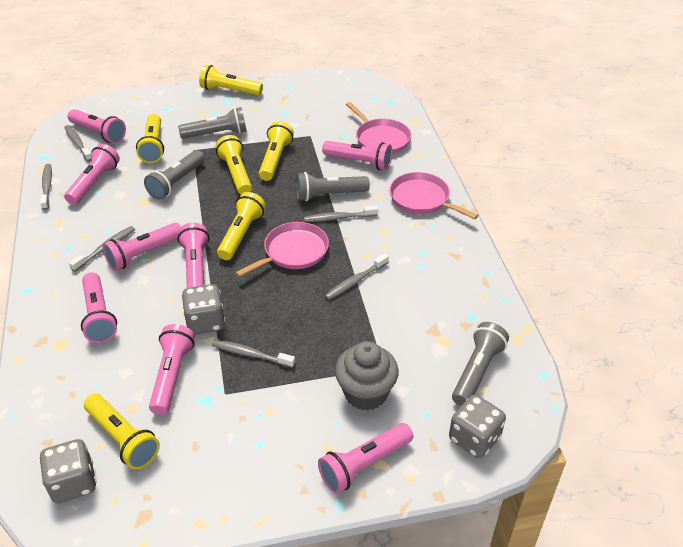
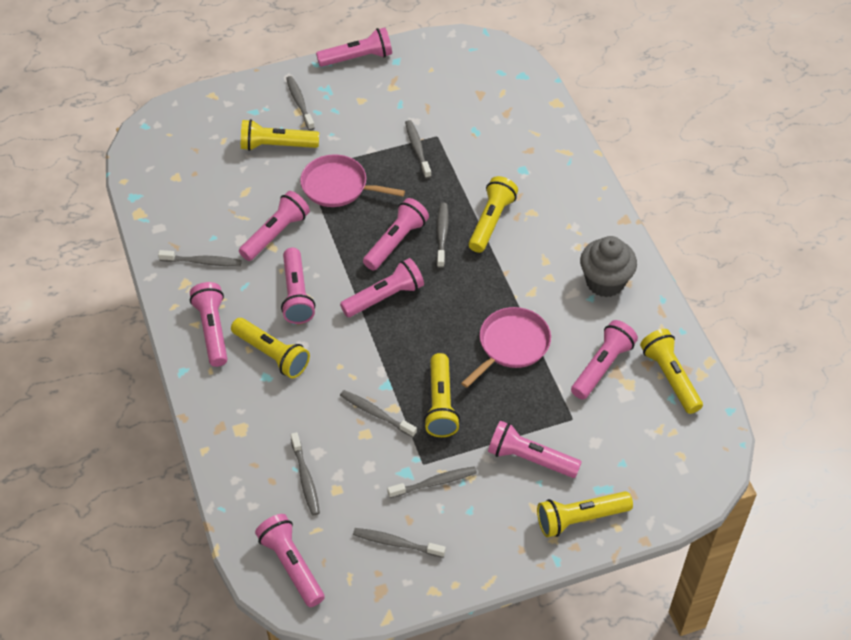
grey dice: [40,439,97,503] [182,284,225,335] [449,395,506,458] = 3 -> none = 0
grey flashlight: [144,150,205,199] [178,107,247,139] [296,172,370,202] [452,322,509,406] = 4 -> none = 0
grey toothbrush: [40,164,52,210] [64,125,92,161] [69,226,135,271] [212,340,295,368] [304,206,378,222] [325,253,389,300] = 6 -> [158,250,242,266] [286,76,315,130] [291,432,320,515] [340,390,417,437] [353,528,446,558] [387,466,477,498] [405,120,432,179] [437,203,448,268] = 8
pink flashlight: [64,144,120,205] [68,109,126,143] [81,272,117,343] [103,223,181,271] [149,324,195,415] [177,223,210,288] [318,423,413,494] [322,141,392,170] = 8 -> [190,282,227,367] [239,191,310,261] [255,514,325,607] [281,248,315,324] [316,28,392,67] [340,258,424,317] [363,198,429,271] [488,421,582,478] [571,320,638,399] = 9
pink pan: [235,222,329,277] [346,102,411,154] [390,172,478,219] = 3 -> [300,154,405,207] [461,307,551,388] = 2

